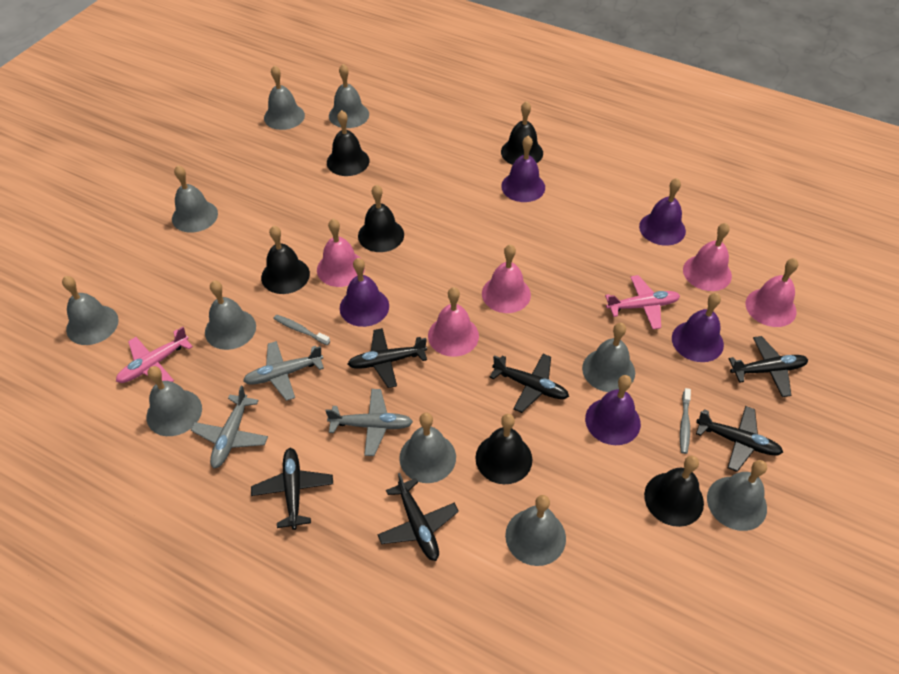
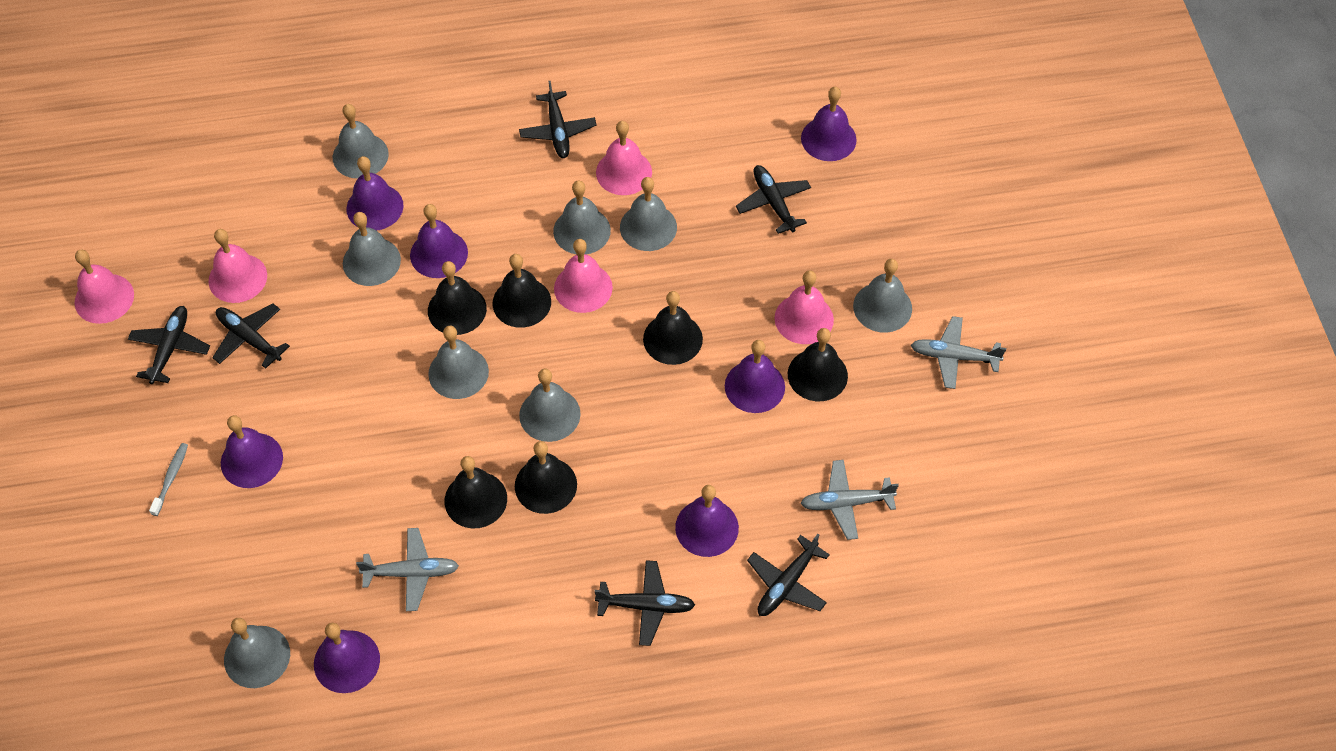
grey bell: [62,276,119,345] [146,366,202,436] [172,165,218,233] [205,281,256,350] [264,65,305,130] [329,64,369,128] [399,413,456,483] [505,495,566,566] [582,323,635,392] [707,460,767,531] = 10 -> [224,618,290,688] [333,104,389,178] [343,212,401,286] [428,326,489,399] [519,369,581,442] [553,181,611,254] [620,177,677,251] [853,259,912,333] = 8
grey toothbrush: [273,314,330,345] [680,388,691,454] = 2 -> [149,443,188,516] = 1
pink plane: [116,327,193,383] [605,275,680,329] = 2 -> none = 0
purple bell: [340,258,389,327] [501,136,545,202] [585,375,641,445] [639,178,686,246] [672,293,724,362] = 5 -> [221,415,283,488] [314,623,380,693] [346,156,404,230] [410,204,468,278] [675,485,739,557] [725,340,785,413] [801,87,857,161] = 7

